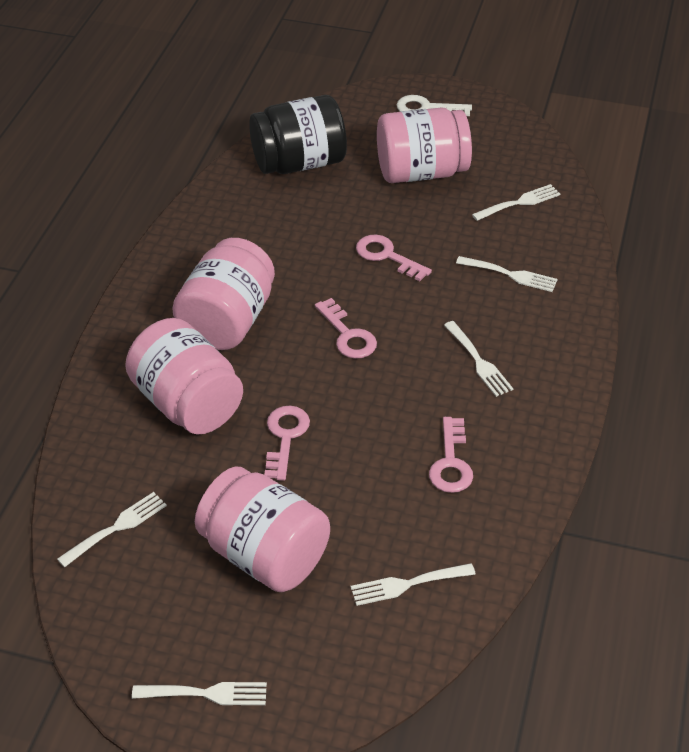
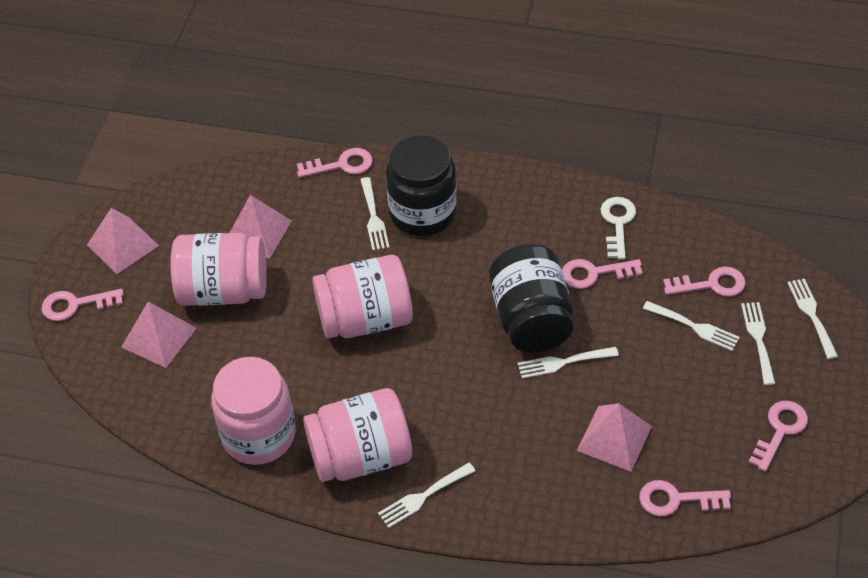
black jar: [249,95,347,174] = 1 -> [386,136,457,236] [489,244,574,352] = 2
pink key: [264,406,310,481] [315,298,377,359] [356,235,432,281] [429,417,473,493] = 4 -> [42,289,124,321] [297,148,373,178] [562,259,643,289] [639,480,731,516] [663,267,746,297] [749,401,808,472] = 6
pink pyramid: none = 0 -> [87,208,159,274] [121,302,197,368] [230,195,292,259] [577,403,652,472] = 4

